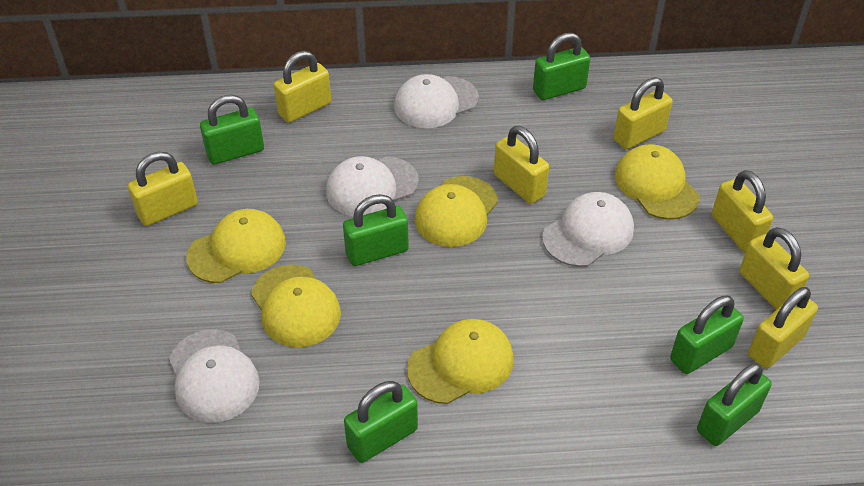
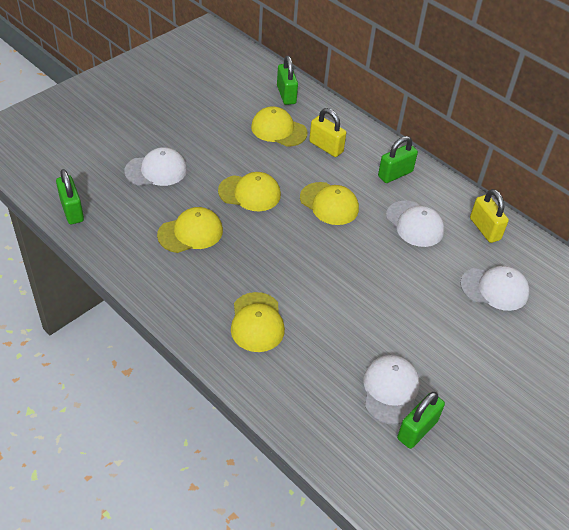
green padlock: [200,95,264,165] [343,194,409,266] [344,381,418,463] [533,33,590,100] [670,296,744,374] [697,363,772,446] = 6 -> [56,169,84,224] [277,56,298,105] [378,136,418,183] [397,392,445,449] = 4
yellow padlock: [128,152,198,226] [274,51,331,123] [494,126,549,204] [613,77,673,149] [712,170,773,253] [739,227,809,310] [748,287,818,368] = 7 -> [309,108,346,157] [470,189,509,243] = 2

